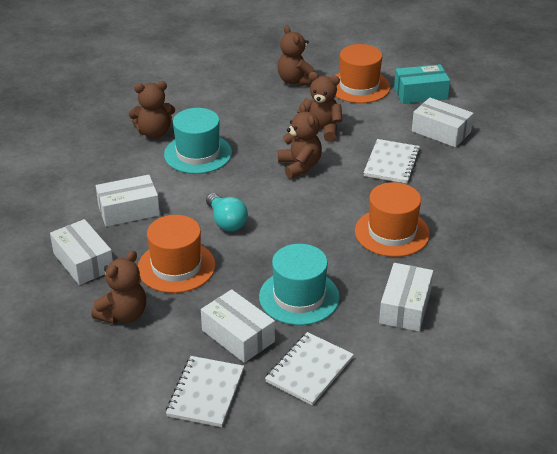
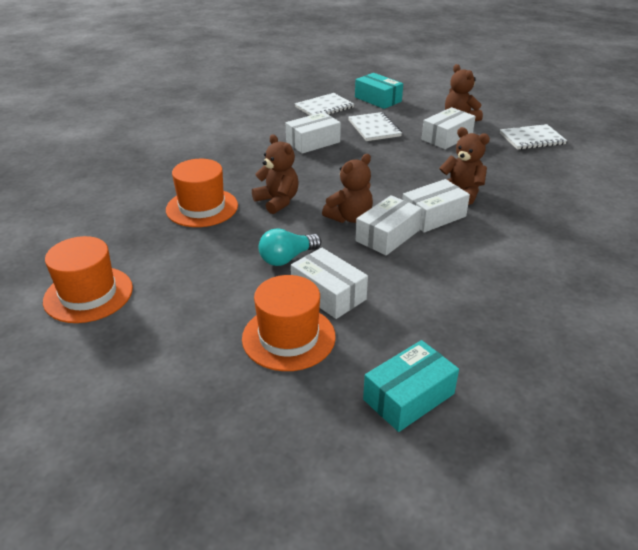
brown teddy bear: [91,251,146,324] [129,81,175,138] [278,25,314,86] [278,104,322,179] [297,72,342,142] = 5 -> [252,134,299,214] [322,154,373,223] [439,127,490,205] [445,64,483,121] = 4
turquoise box: [394,64,450,104] = 1 -> [355,73,403,109] [363,340,459,432] = 2
turquoise hat: [164,108,232,174] [259,244,340,325] = 2 -> none = 0

